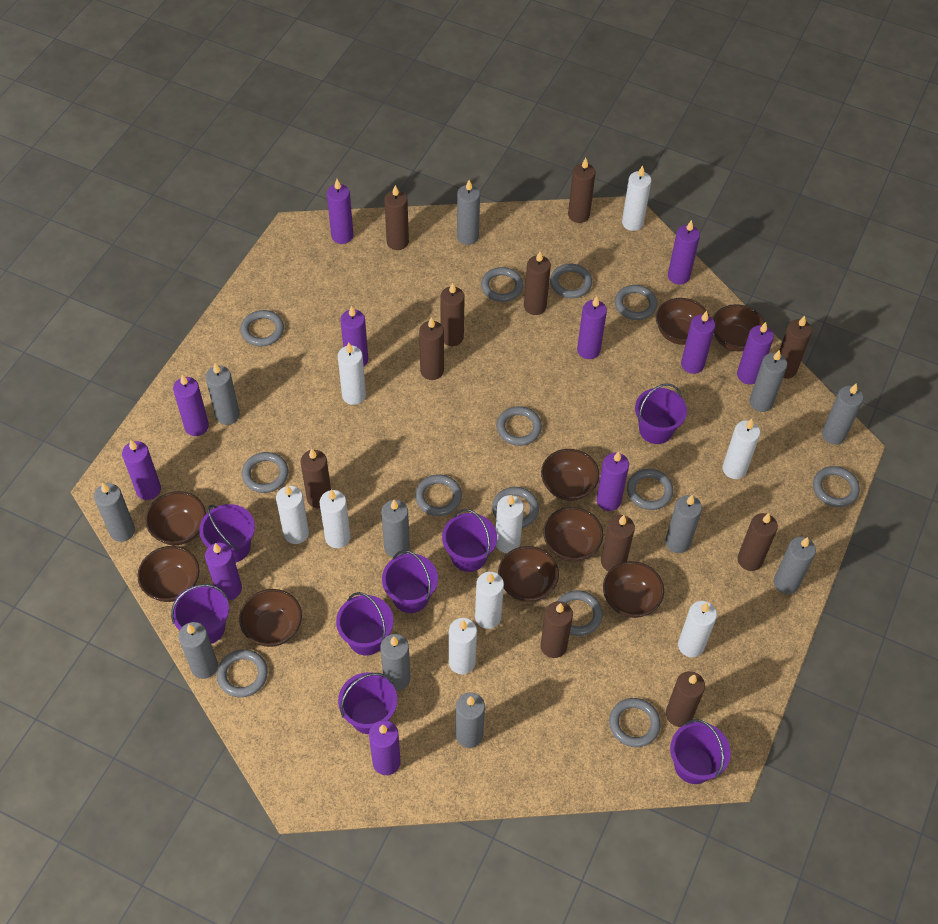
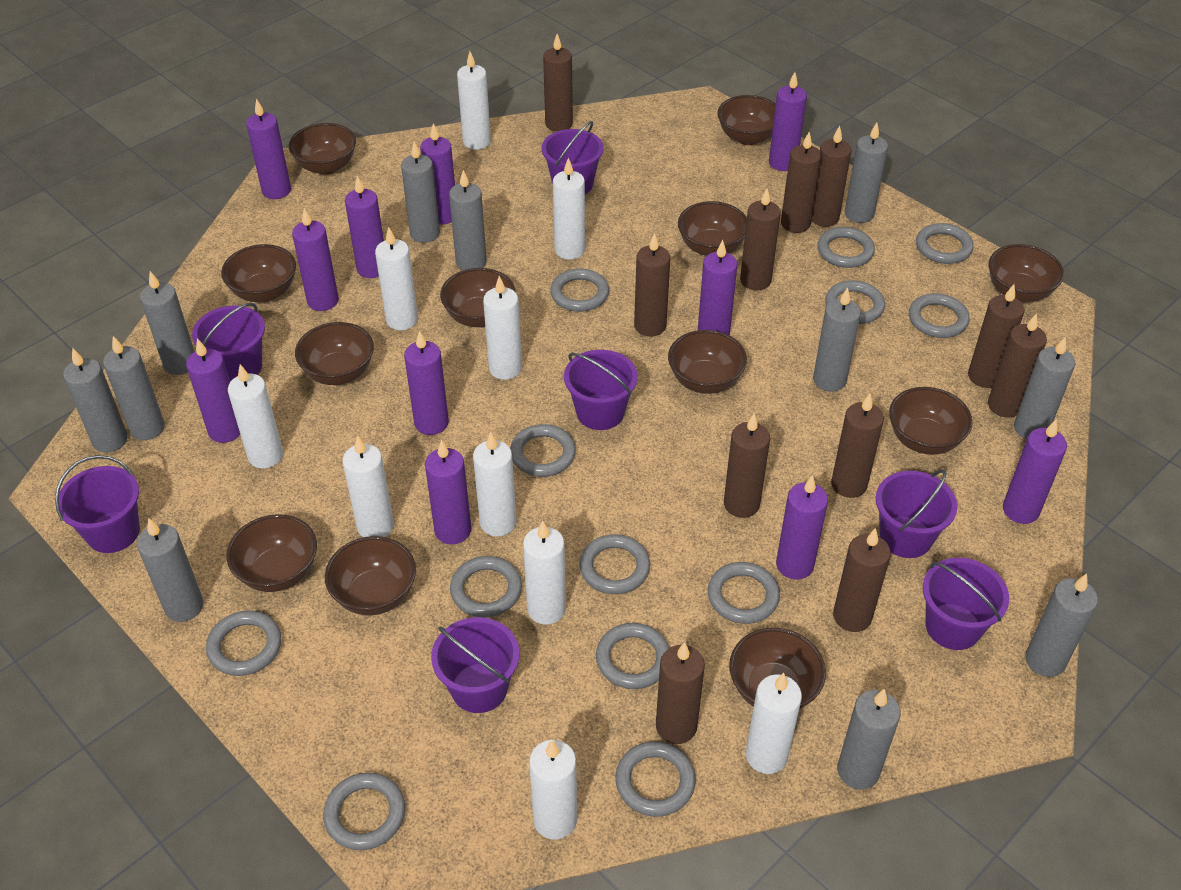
brown bowl: [137,546,199,602] [145,491,206,545] [239,589,302,647] [498,546,559,602] [541,449,599,501] [543,507,603,562] [603,561,664,618] [656,298,709,345] [713,304,765,352] = 9 -> [221,244,296,302] [226,514,317,592] [289,123,356,175] [295,322,374,385] [325,536,416,616] [440,268,516,327] [668,330,747,394] [678,201,747,256] [717,95,776,145] [729,628,826,710] [889,387,973,455] [989,244,1064,302] = 12
purple bucket: [171,584,229,644] [199,504,255,563] [336,592,394,655] [338,672,397,734] [382,550,438,613] [442,509,497,572] [635,383,687,444] [670,719,731,784] = 8 -> [55,455,140,553] [192,303,265,382] [431,617,520,713] [541,121,604,194] [564,350,638,430] [876,469,957,558] [923,558,1009,650] = 7
white candle: [276,485,309,544] [320,490,351,548] [338,343,366,405] [449,618,477,674] [475,572,504,629] [496,495,524,553] [622,165,652,231] [678,601,717,657] [723,419,760,479] = 9 -> [228,364,283,468] [342,435,394,537] [375,227,418,330] [457,51,491,150] [473,432,516,537] [483,276,522,380] [523,521,566,625] [529,740,577,840] [553,158,585,260] [746,673,802,774] = 10

